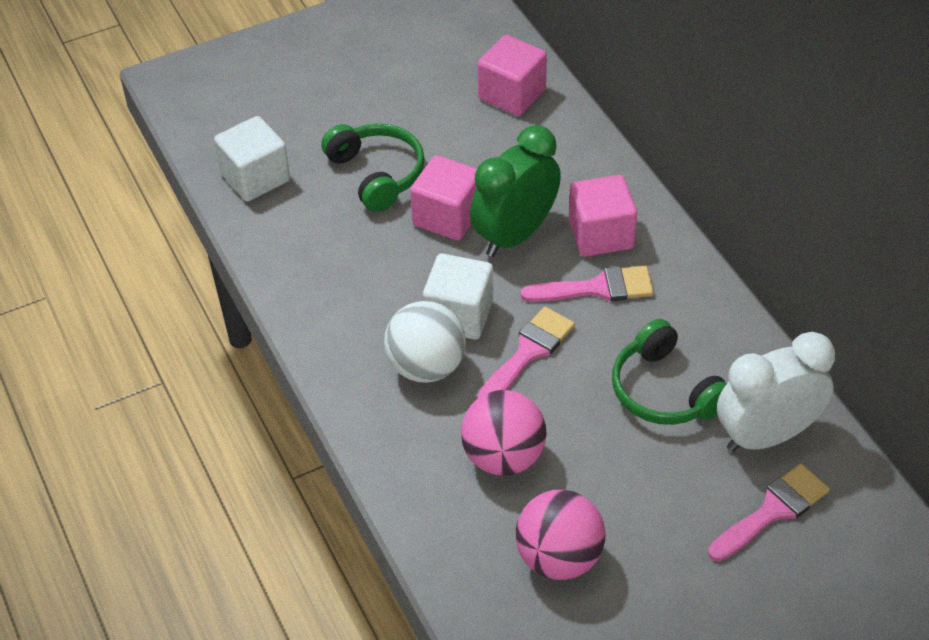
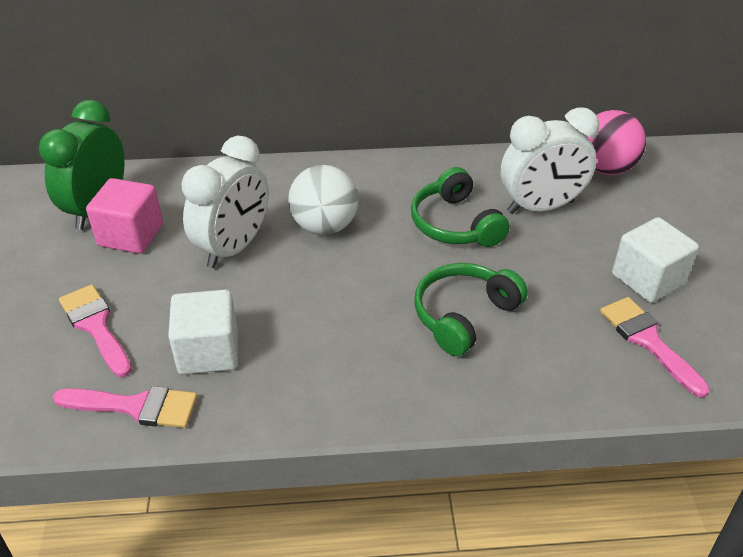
pink ball: [461,390,547,476] [516,490,605,580] = 2 -> [585,110,646,175] = 1
pink cube: [410,155,477,241] [478,35,547,116] [569,175,637,257] = 3 -> [86,178,163,254] = 1
white clock: [717,332,835,452] = 1 -> [182,136,269,268] [501,107,599,214] = 2

